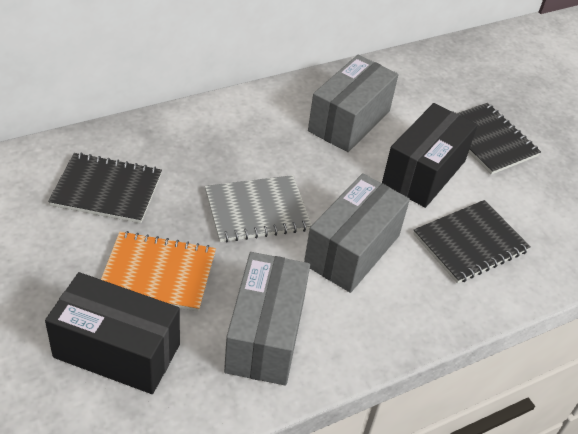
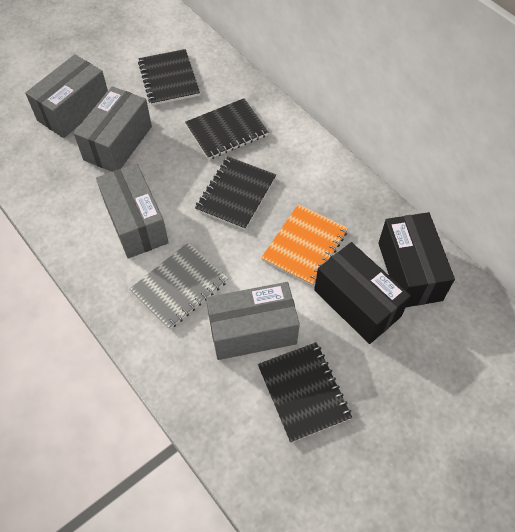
black notebook: [48,152,162,223] [413,200,531,283] [457,103,541,175] = 3 -> [138,49,200,106] [185,98,268,160] [195,157,276,230] [258,342,352,443] = 4
grey box: [224,252,310,385] [304,173,410,293] [308,55,398,152] = 3 -> [25,54,108,138] [74,86,152,172] [96,163,169,258] [206,282,300,360] = 4

